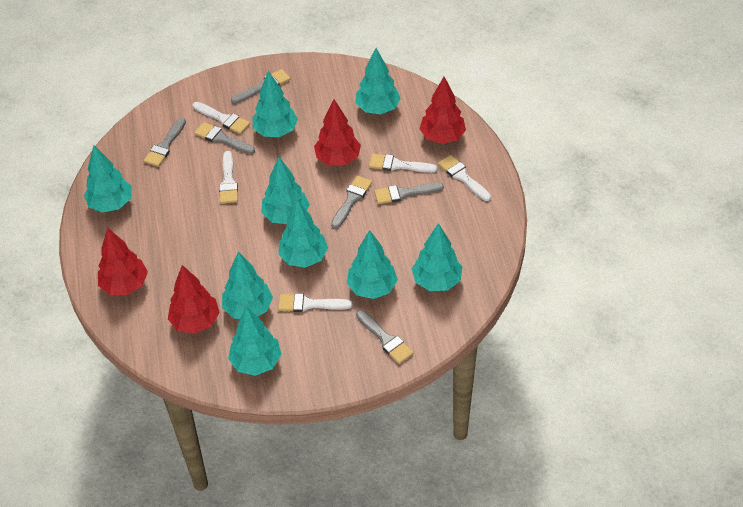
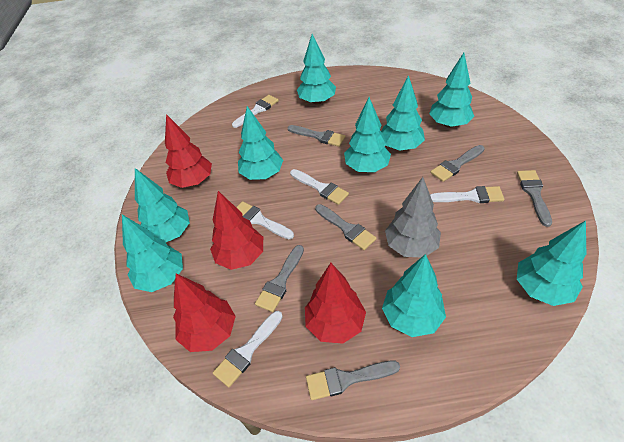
grey tree: none = 0 -> [385,177,441,257] = 1

